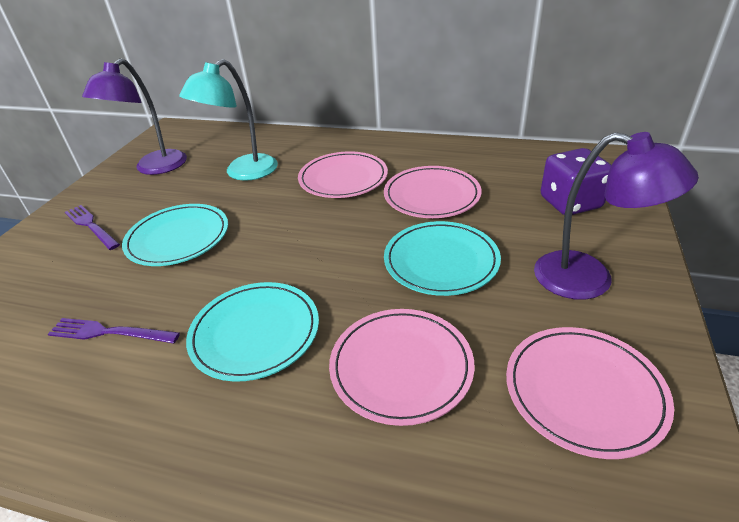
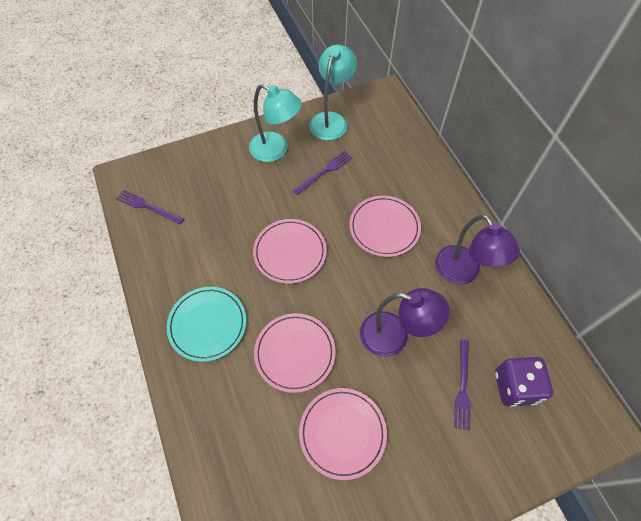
purple fork: [48,318,180,343] [65,205,120,250] = 2 -> [117,190,184,224] [293,151,352,195] [454,339,471,430] = 3
turquoise lamp: [179,59,278,181] = 1 -> [249,84,302,162] [310,44,357,140] = 2
turquoise plate: [122,204,228,266] [186,282,319,382] [384,221,501,296] = 3 -> [167,287,246,362] = 1

